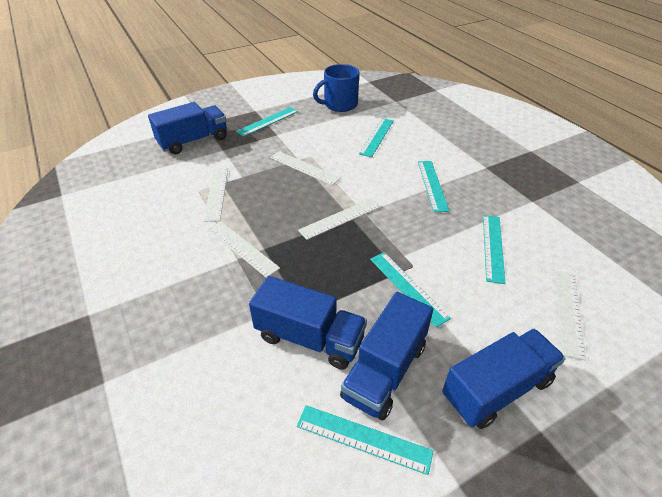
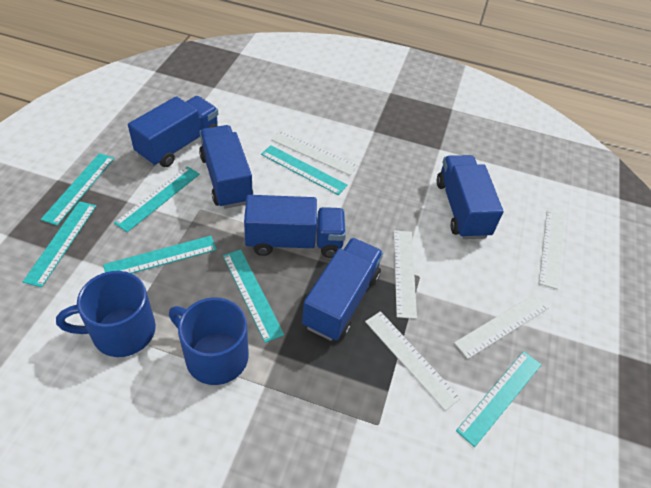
blue mug: [313,64,359,112] = 1 -> [56,271,156,357] [169,297,249,385] = 2
blue truck: [148,102,227,154] [249,276,367,369] [340,292,433,420] [442,329,566,429] = 4 -> [128,96,218,167] [199,125,253,209] [244,195,346,258] [302,238,383,341] [437,155,503,239] = 5
turquoise ruler: [236,107,298,137] [297,405,433,475] [359,118,394,157] [370,252,451,328] [418,161,449,212] [483,215,506,284] = 6 -> [23,201,96,287] [40,153,115,225] [103,236,217,274] [114,166,200,232] [223,250,284,343] [261,145,347,195] [456,351,541,447] = 7

